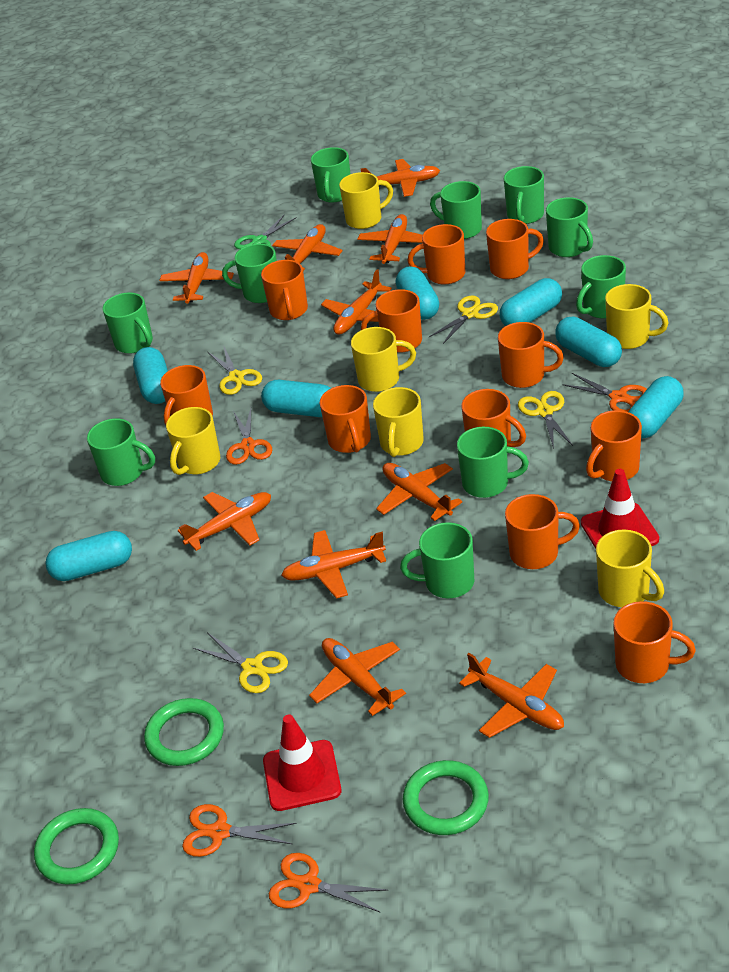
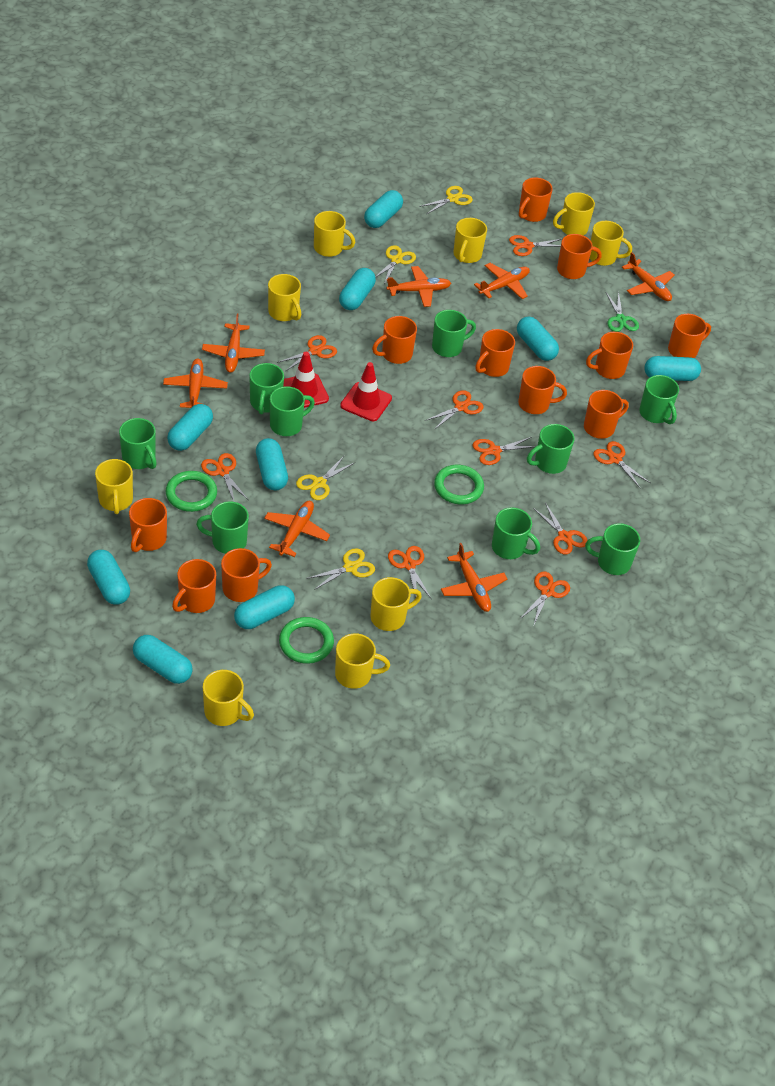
green mug: [87,418,155,486] [103,292,153,354] [222,244,277,303] [311,147,350,203] [400,522,474,598] [430,181,482,239] [457,427,529,498] [504,166,544,224] [546,197,593,257] [576,255,626,319] = 10 -> [119,418,157,469] [196,501,249,554] [249,363,284,414] [270,386,315,436] [432,310,476,357] [492,507,540,559] [527,424,574,474] [585,523,640,575] [639,375,679,424] = 9
orange plane: [159,252,234,304] [178,492,271,551] [272,224,343,271] [281,530,386,598] [309,638,406,716] [321,269,392,335] [357,214,423,264] [361,159,440,197] [376,463,462,521] [459,653,564,738] = 10 -> [163,359,228,408] [202,313,265,373] [264,501,330,557] [386,266,451,307] [441,543,507,612] [474,263,530,299] [622,252,675,301] = 7
orange scissors: [182,804,297,857] [226,408,272,465] [269,853,389,912] [562,373,647,412] = 4 -> [201,453,248,501] [277,335,337,371] [388,546,431,598] [425,390,484,430] [473,437,536,465] [509,235,562,256] [520,571,570,627] [533,502,588,555] [593,441,650,489] = 9
turquoise capsule: [45,531,132,581] [133,347,168,404] [261,380,331,417] [396,266,439,320] [500,278,562,326] [555,317,622,367] [628,376,684,438] = 7 -> [87,550,130,605] [133,635,193,684] [167,404,213,451] [234,585,295,629] [256,438,288,490] [339,268,376,310] [364,190,403,228] [517,316,559,361] [644,356,701,381] = 9
yellow mug: [166,407,220,475] [339,172,393,229] [351,327,416,392] [373,387,424,457] [596,530,664,607] [605,284,669,349] = 6 -> [95,459,133,514] [203,670,254,726] [268,274,301,321] [314,211,355,257] [335,633,390,689] [370,577,422,631] [453,218,487,263] [553,192,595,235] [590,221,632,266] = 9

